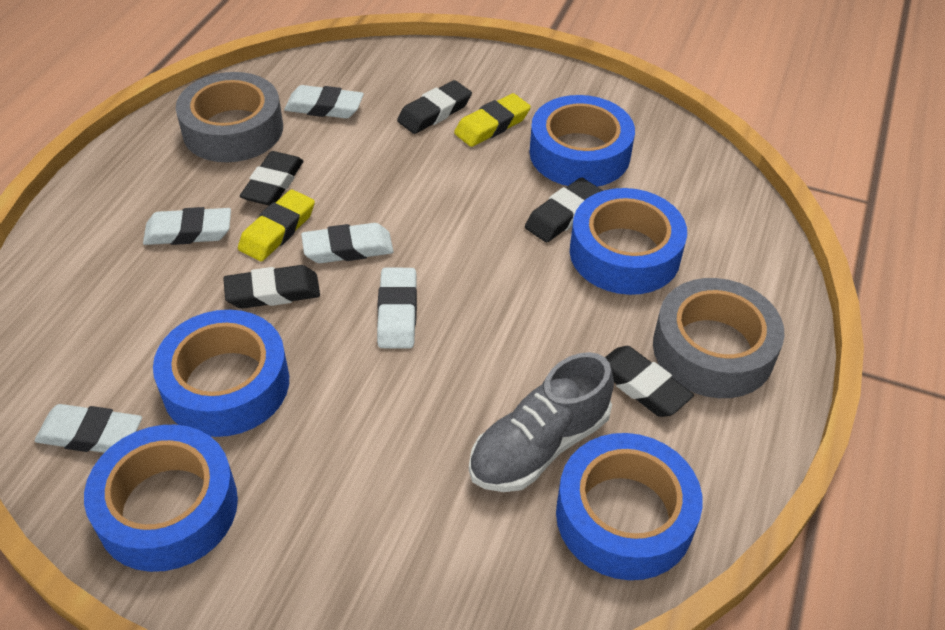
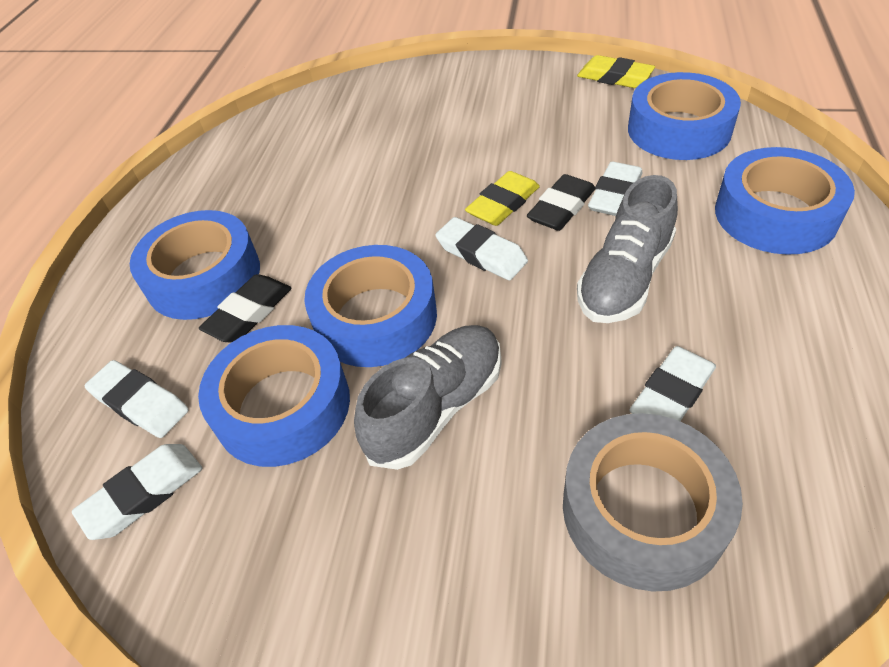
black eraser: [223,265,320,309] [240,151,304,205] [397,80,472,134] [525,177,603,242] [605,346,694,417] = 5 -> [199,274,291,343] [527,174,595,231] = 2
grey shoe: [469,352,614,492] = 1 -> [354,325,501,470] [577,175,678,323] = 2
grey tape: [176,72,283,162] [653,278,785,398] = 2 -> [563,413,743,592] = 1

